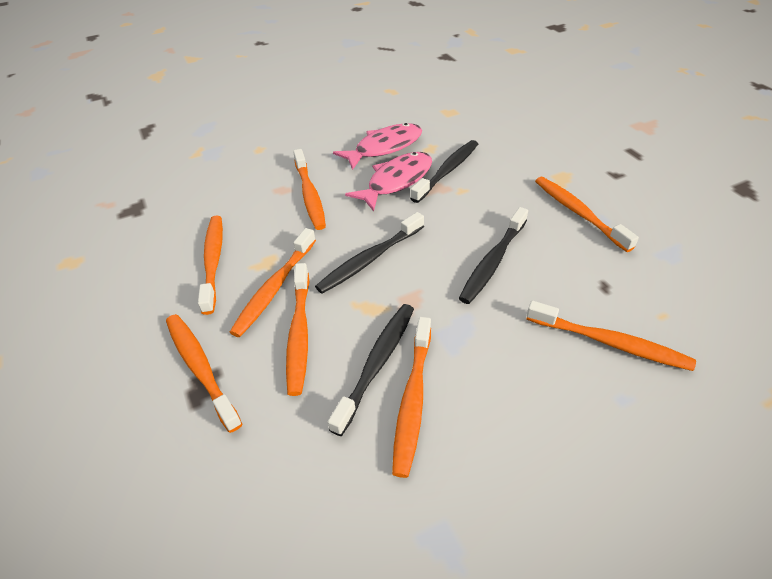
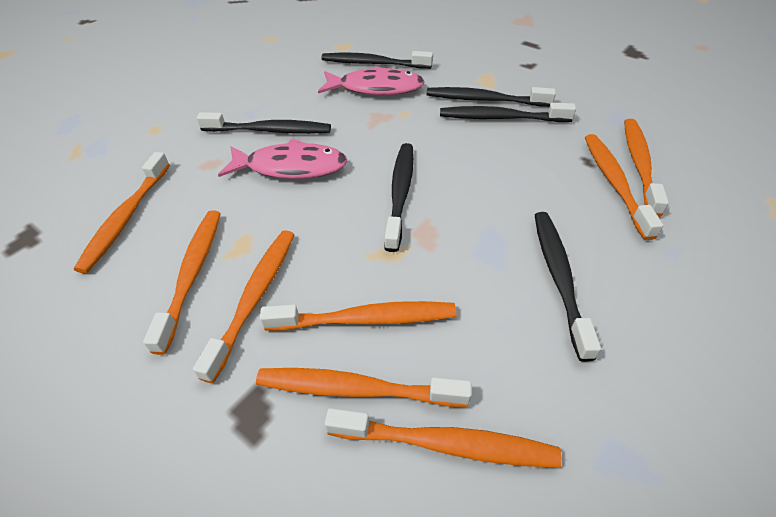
black toothbrush: [315,212,424,294] [328,304,414,436] [410,140,478,203] [459,207,528,304] = 4 -> [196,112,331,134] [321,51,433,69] [384,143,414,252] [426,87,556,107] [440,103,576,122] [535,212,601,362] = 6

